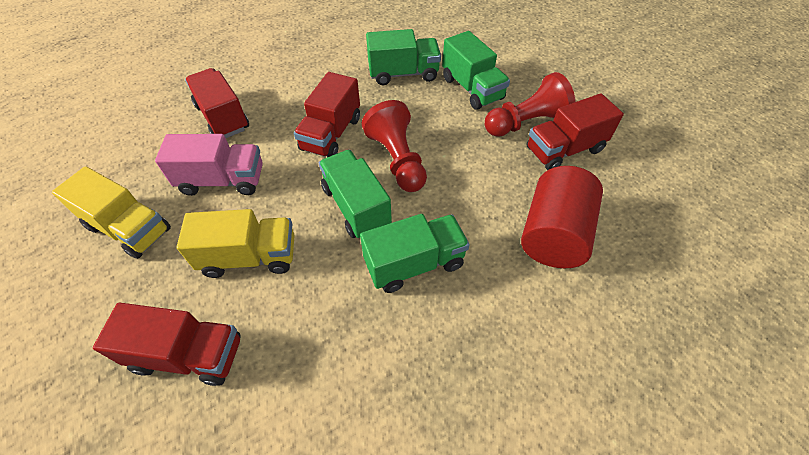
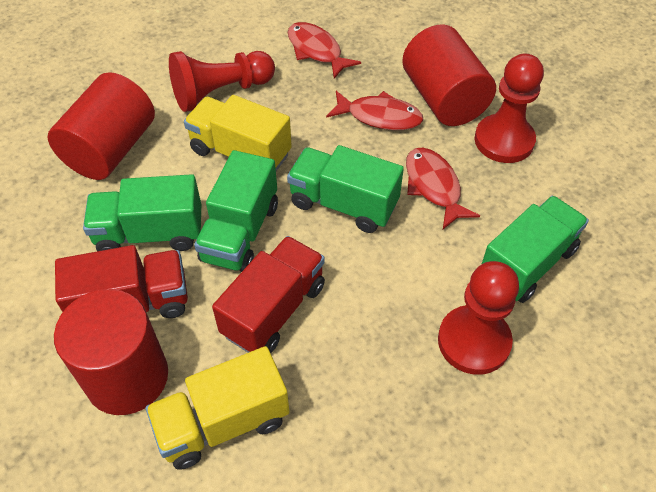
pink truck: [155,134,263,196] = 1 -> none = 0
red cylinder: [521,166,603,268] = 1 -> [47,72,155,180] [54,289,168,415] [402,24,496,126] = 3
red fish: none = 0 -> [288,22,361,79] [326,91,423,130] [406,148,480,229] = 3
red pawn: [362,100,427,192] [485,72,576,137] = 2 -> [169,51,275,112] [438,261,519,375] [475,53,544,163] = 3
red truck: [93,303,241,386] [185,68,249,138] [294,72,360,157] [527,93,624,170] = 4 -> [55,245,188,318] [212,236,325,353] = 2

